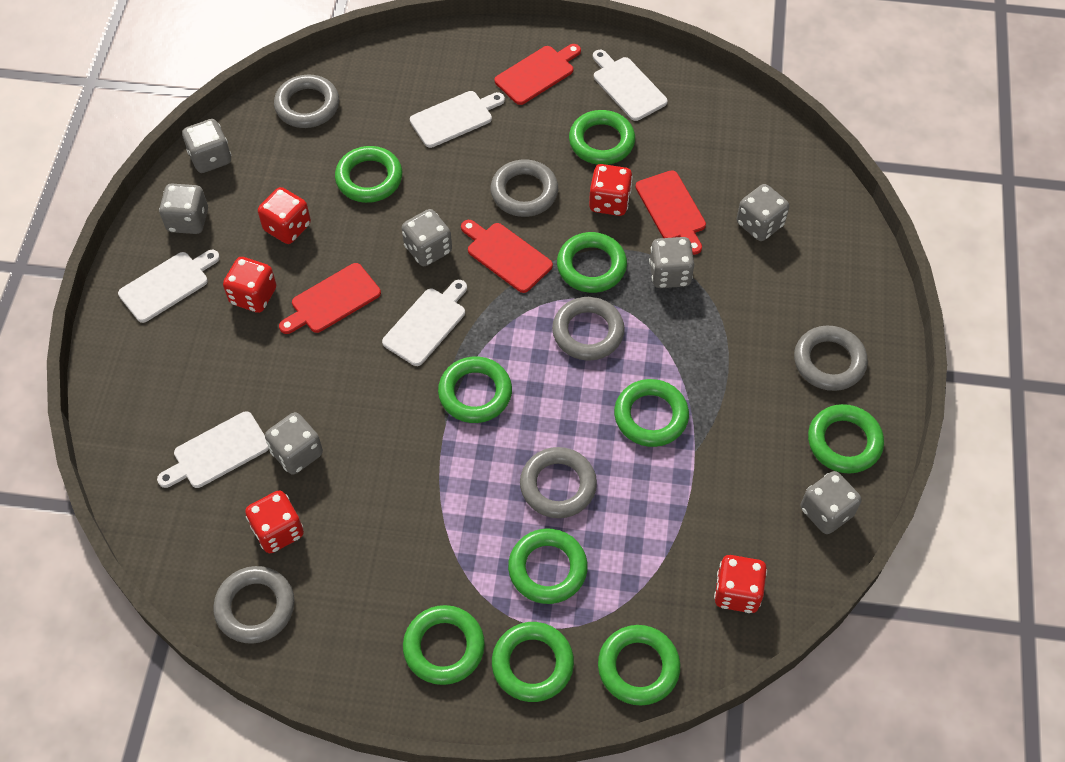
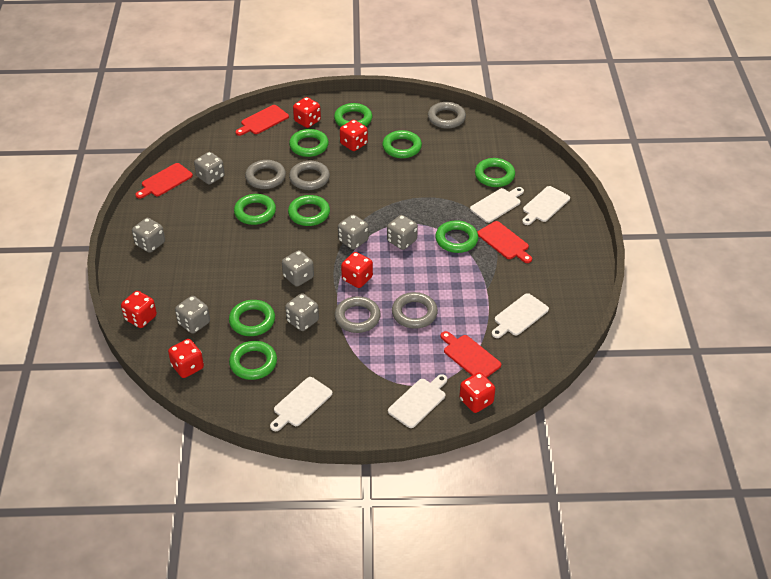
green ring: [335,146,402,203] [403,605,485,685] [438,356,512,423] [492,622,574,702] [508,529,588,604] [557,232,627,293] [569,110,635,165] [598,625,680,706] [614,379,689,447] [808,404,884,474] = 10 -> [229,300,275,336] [229,341,277,380] [234,194,276,225] [288,195,330,226] [289,129,329,157] [334,103,372,127] [382,130,422,158] [435,220,478,253] [475,158,515,187] = 9
grey ring: [213,566,294,644] [274,75,339,128] [491,159,558,217] [520,447,597,518] [552,297,625,361] [794,326,868,391] = 6 -> [245,160,286,189] [289,161,330,190] [335,296,381,333] [392,292,438,329] [428,102,466,129] = 5
red dice: [223,257,277,313] [245,490,304,553] [258,187,311,244] [589,164,633,216] [714,555,767,613] = 5 -> [121,291,157,328] [168,339,204,378] [293,97,321,128] [340,120,368,151] [341,252,373,288] [459,372,495,413] = 6

